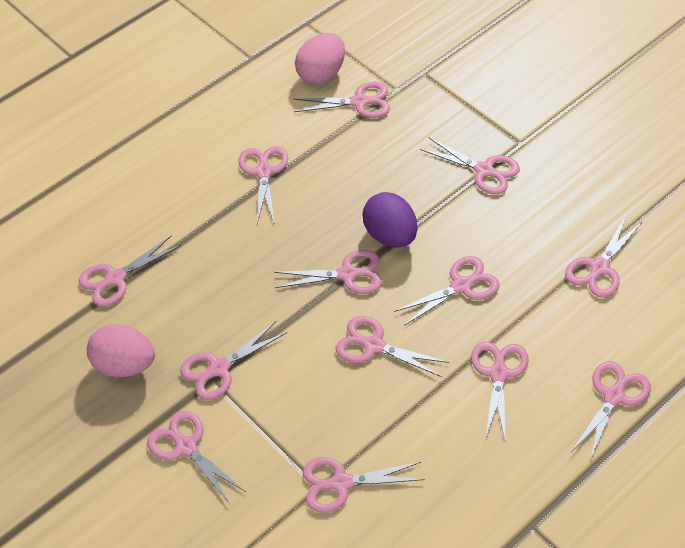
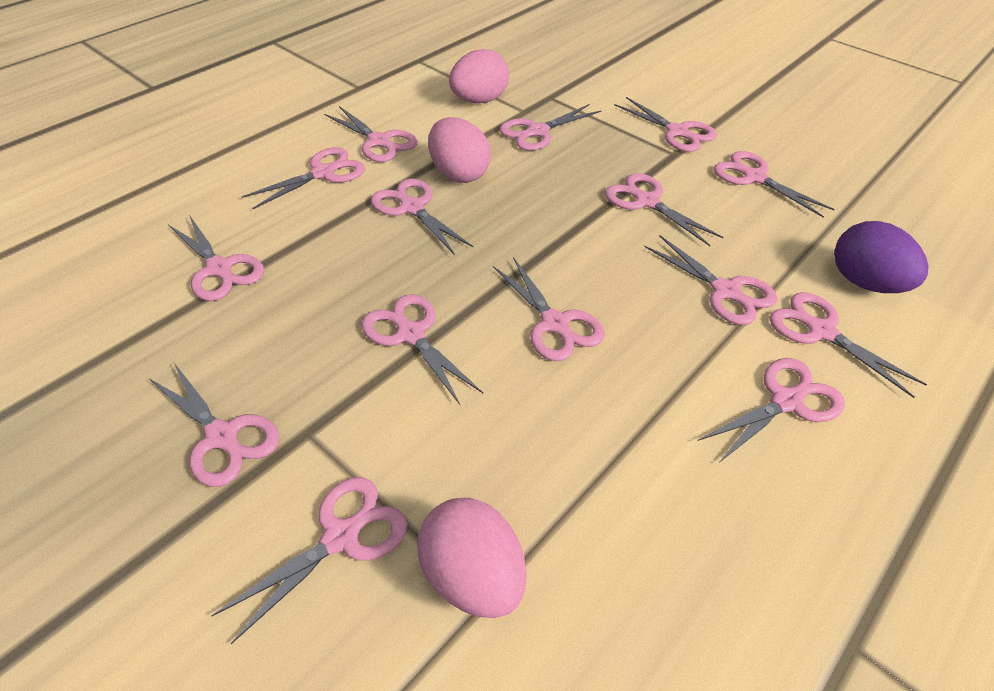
pink egg: [87,324,155,377] [295,33,345,85] = 2 -> [417,498,527,618] [428,117,491,183] [449,49,509,103] = 3
pink scissors: [79,235,181,307] [147,411,246,504] [180,321,287,400] [238,146,288,224] [274,250,382,294] [293,82,390,118] [303,457,425,513] [336,316,449,377] [394,256,500,326] [420,138,520,195] [471,342,528,443] [565,216,643,298] [571,361,651,460] = 13 -> [149,363,279,487] [168,215,264,301] [211,477,408,644] [242,147,365,209] [324,106,417,162] [361,294,483,405] [371,179,473,255] [493,257,605,361] [500,104,601,151] [605,173,723,246] [614,97,717,152] [644,235,777,325] [698,358,845,463] [714,151,834,218] [770,292,927,398] = 15

